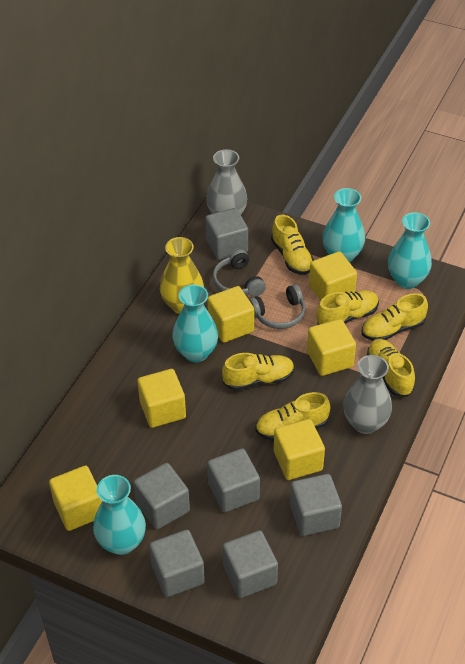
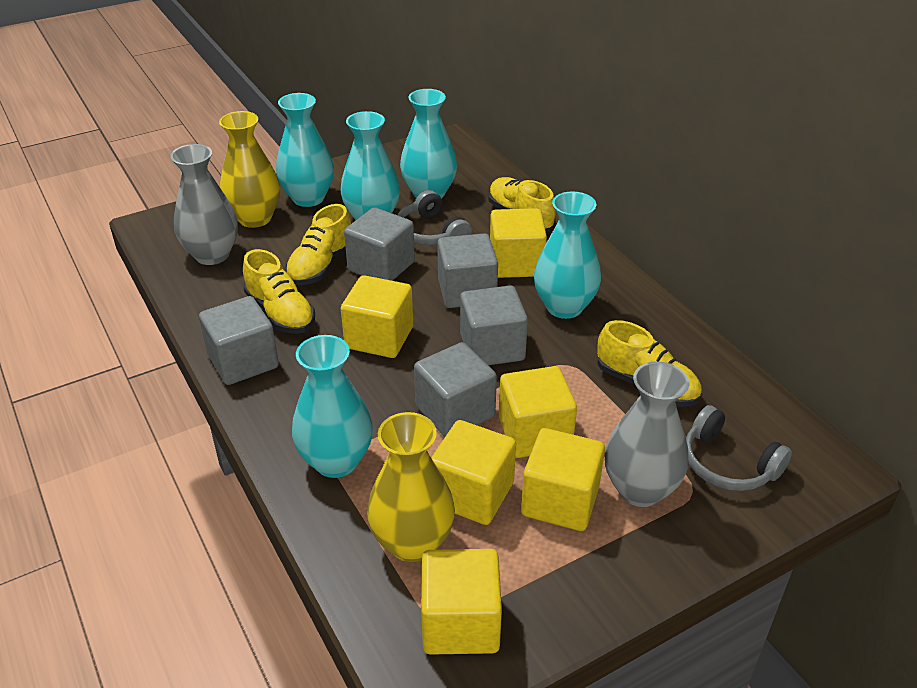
grey cube: [133,463,190,529] [149,530,205,597] [205,208,248,260] [207,448,260,512] [222,530,278,598] [290,474,342,536] = 6 -> [199,296,279,385] [344,207,415,281] [414,342,497,437] [437,233,498,308] [460,285,528,365] = 5
turquoise vase: [93,475,146,555] [172,285,218,362] [323,188,365,262] [388,212,432,289] = 4 -> [276,93,334,207] [292,335,373,478] [341,111,400,220] [400,89,457,198] [534,191,601,319] = 5
yellow shoe: [222,353,295,391] [255,392,330,441] [271,215,314,275] [317,290,379,325] [361,293,428,341] [367,339,415,397] = 6 -> [243,249,315,334] [285,204,351,285] [488,177,556,232] [597,320,702,407] = 4
yellow vase: [160,237,204,314] = 1 -> [219,111,280,228] [367,412,455,562] = 2

